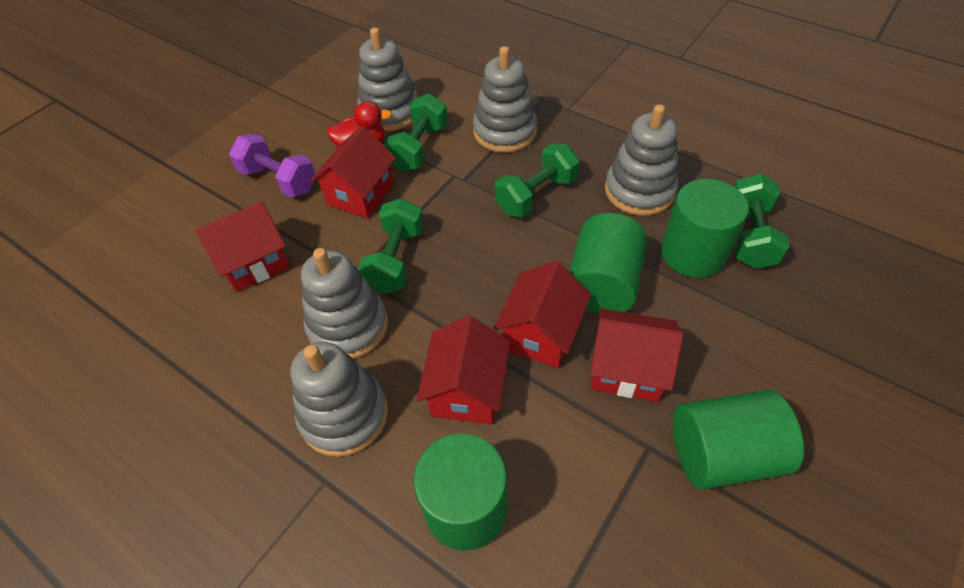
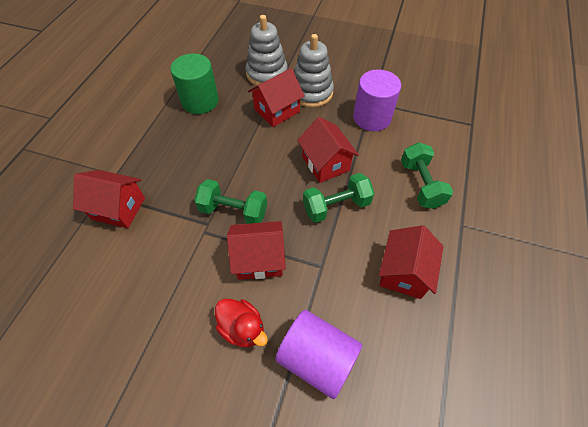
green cylinder: [413,434,507,551] [569,213,647,314] [661,179,749,278] [673,390,804,490] = 4 -> [170,54,219,114] = 1
green dumbbell: [358,198,424,294] [384,94,448,172] [495,144,580,218] [734,174,789,269] = 4 -> [194,179,267,224] [303,173,374,223] [401,142,453,209] = 3
grey stacking toy: [291,342,388,457] [301,248,388,359] [357,27,419,131] [473,46,537,153] [605,104,679,216] = 5 -> [245,15,288,86] [294,34,334,108] = 2
purple cylinder: none = 0 -> [275,310,362,399] [353,69,401,131] = 2
purple dumbbell: [229,134,316,198] = 1 -> none = 0

